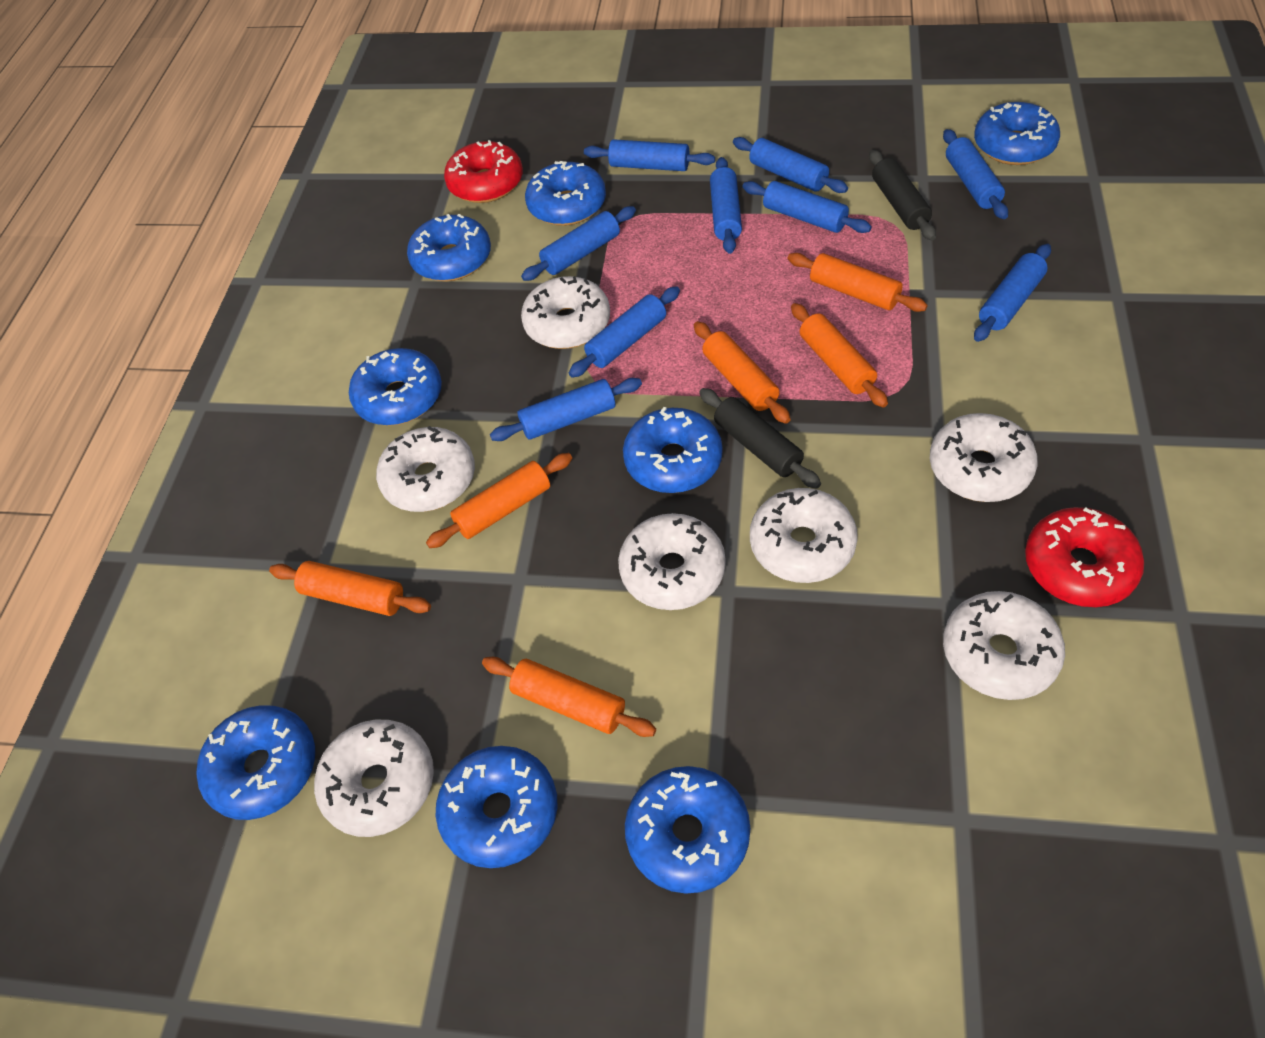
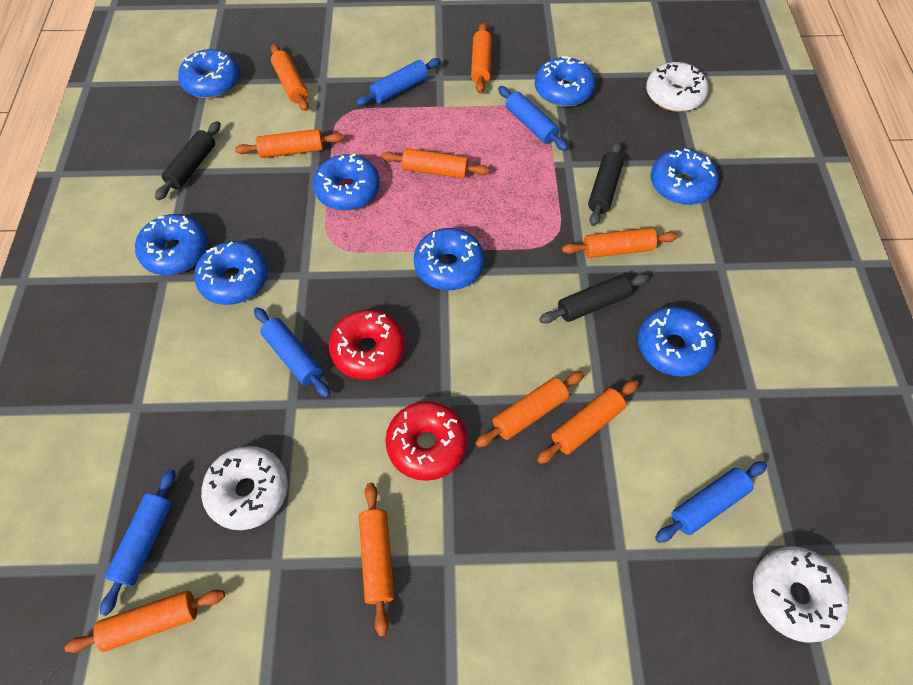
black rolling pin: [699,388,821,489] [869,150,936,241] = 2 -> [155,121,221,200] [539,274,649,323] [588,142,624,226] = 3
blue rolling pin: [490,378,642,441] [521,206,636,281] [569,286,680,378] [584,139,715,171] [710,157,742,254] [733,137,848,193] [742,181,872,233] [943,129,1008,219] [974,244,1051,342] = 9 -> [100,469,176,616] [254,307,331,398] [356,58,441,106] [498,86,568,151] [655,461,767,543] = 5
orange rolling pin: [269,561,431,616] [426,453,572,548] [482,657,656,737] [694,321,790,424] [788,253,928,312] [791,303,888,407] = 6 -> [65,590,225,653] [235,129,344,158] [271,44,309,111] [359,483,394,636] [381,148,490,178] [471,23,492,94] [475,371,584,448] [537,380,639,464] [562,228,678,258] = 9
white donut: [314,720,434,837] [376,426,475,512] [521,276,610,349] [618,513,726,610] [750,488,858,583] [930,413,1038,502] [943,591,1065,700] = 7 -> [201,446,288,530] [646,62,708,112] [753,546,849,643] = 3

